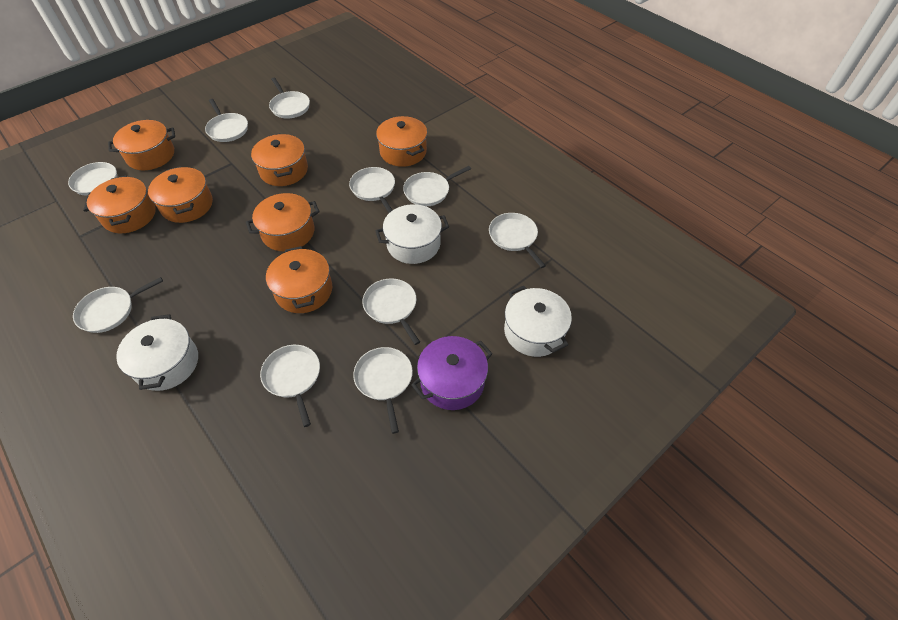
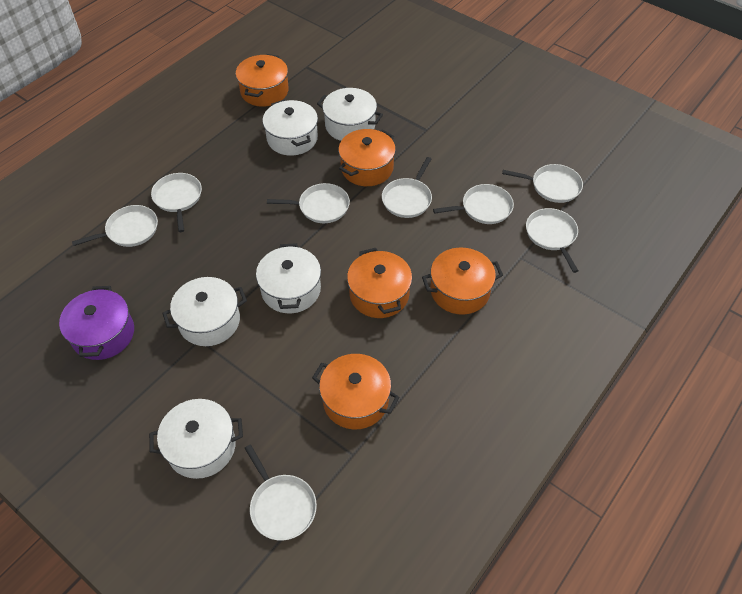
orange pot: [87,175,156,233] [108,120,175,170] [148,166,213,223] [246,193,320,251] [251,133,308,186] [266,246,332,313] [376,116,427,167] = 7 -> [236,54,289,107] [312,354,399,429] [339,129,396,186] [347,248,412,318] [422,247,503,315] = 5
white pan: [68,162,117,212] [73,277,163,333] [205,99,248,142] [260,345,320,427] [269,78,310,119] [349,167,395,213] [353,347,413,434] [362,278,420,345] [403,166,471,206] [489,213,546,268] = 10 -> [72,205,158,247] [151,173,202,232] [245,444,317,541] [267,183,350,223] [382,157,432,218] [433,184,514,224] [502,164,583,203] [526,208,578,273] = 8
white pot: [116,314,198,391] [375,204,449,264] [504,286,572,357] = 3 -> [149,399,243,479] [162,277,247,346] [256,243,321,313] [262,99,318,156] [317,88,383,141] = 5

